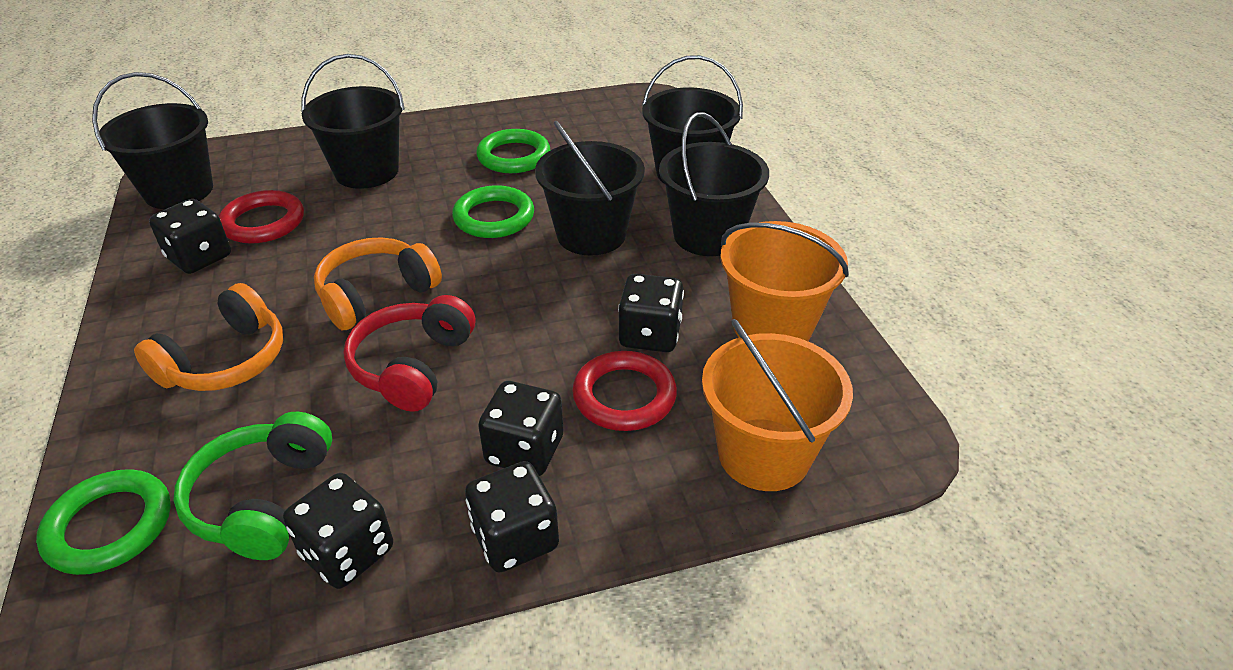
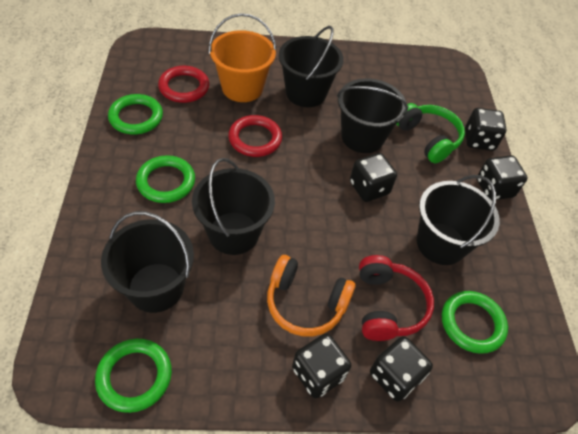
green ring: [36,469,171,575] [452,185,534,238] [476,129,550,173] = 3 -> [95,339,172,413] [108,94,163,134] [136,155,195,203] [442,291,508,354] = 4
orange bucket: [702,319,853,491] [720,221,849,341] = 2 -> [209,13,277,102] = 1
orange headphones: [134,283,283,391] [314,237,442,330] = 2 -> [267,255,356,337] = 1

